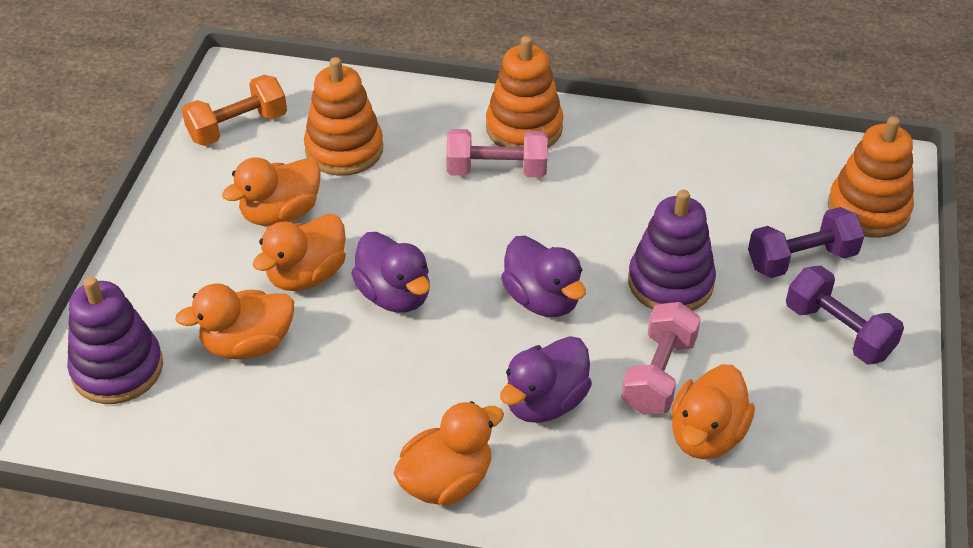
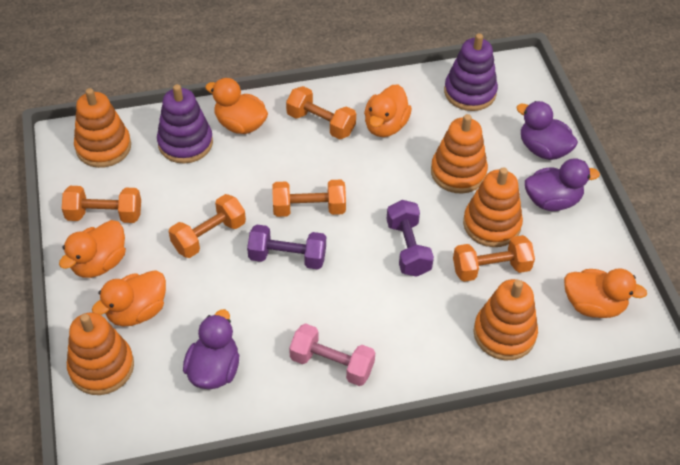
orange dumbbell: [182,75,287,146] = 1 -> [62,186,141,223] [169,194,246,258] [272,180,346,217] [286,86,356,140] [453,235,535,282] = 5
orange stacking toy: [304,57,383,176] [486,36,563,148] [828,116,914,238] = 3 -> [67,313,134,395] [74,88,131,168] [431,114,488,194] [463,167,523,247] [473,279,538,360] = 5
pink dumbbell: [446,129,548,177] [621,302,701,415] = 2 -> [289,323,375,386] = 1

